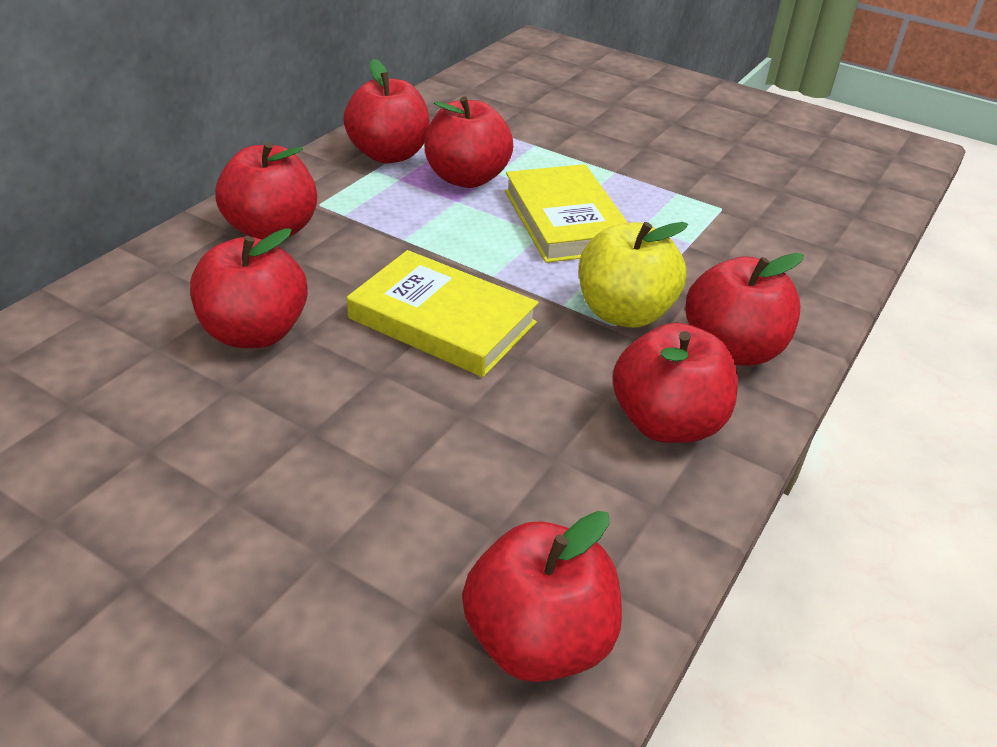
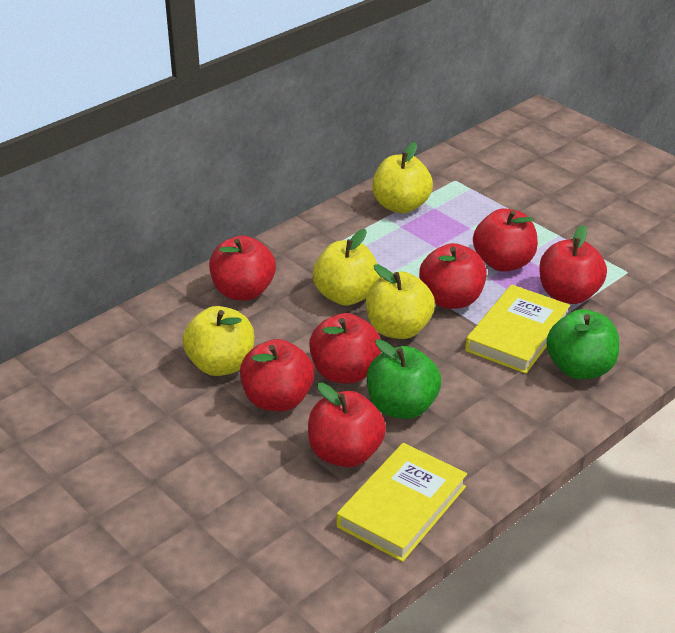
green apple: none = 0 -> [367,339,441,419] [546,309,619,379] = 2
yellow apple: [579,222,688,328] = 1 -> [183,306,254,376] [313,229,380,306] [366,264,435,339] [372,142,433,213] = 4

